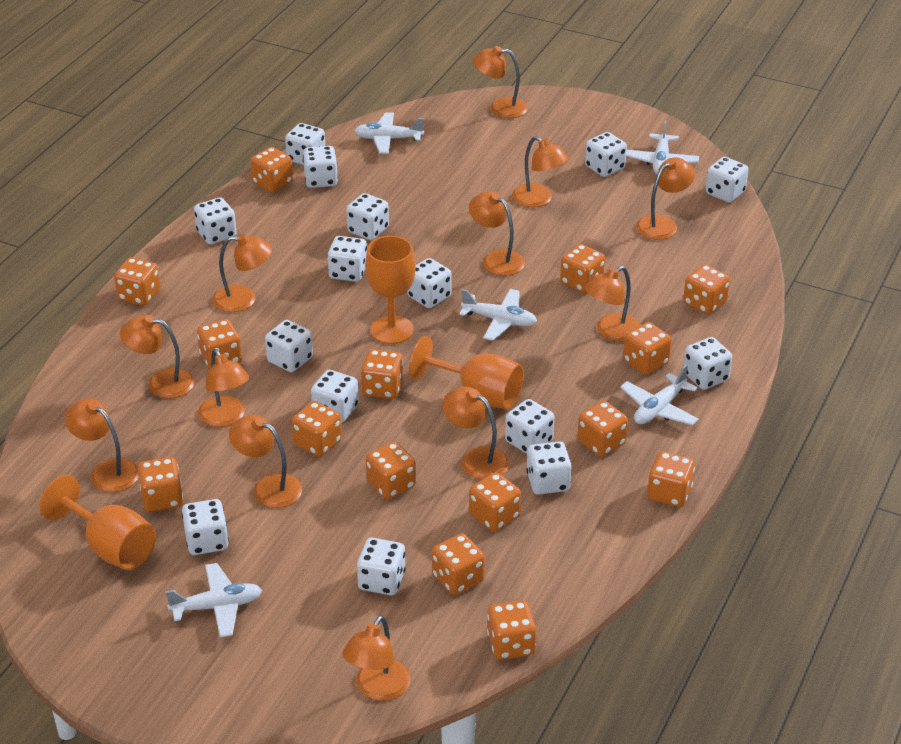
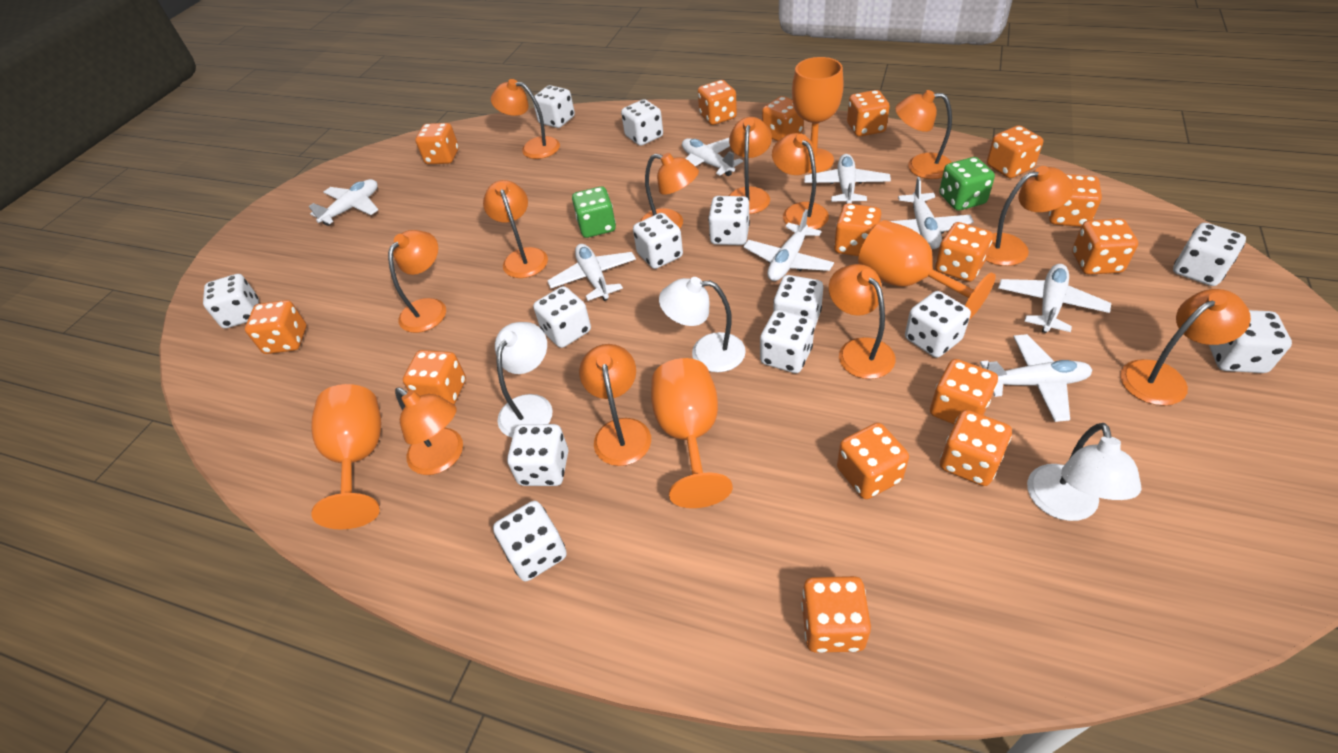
green dice: none = 0 -> [572,186,616,238] [939,157,995,211] = 2
orange goblet: [40,475,156,570] [365,236,416,344] [409,336,524,409] = 3 -> [311,384,381,529] [651,358,733,508] [792,57,844,173] [858,220,996,319] = 4
white dice: [182,499,229,555] [194,197,237,244] [265,320,313,372] [285,123,325,165] [303,146,338,188] [311,370,359,423] [328,236,367,282] [346,193,389,240] [357,538,406,595] [407,258,452,308] [505,399,554,454] [526,441,572,495] [585,132,627,177] [684,337,732,390] [705,157,748,203] = 15 -> [203,274,259,329] [493,501,567,581] [507,424,568,486] [533,85,575,128] [533,286,591,348] [621,99,663,146] [633,213,683,269] [708,196,750,245] [760,310,814,373] [773,275,823,330] [905,291,971,358] [1173,223,1246,286] [1209,310,1292,373] = 13
white lamp: none = 0 -> [495,322,552,438] [659,277,746,372] [1027,423,1141,521] = 3
white plane: [165,563,262,638] [354,112,424,154] [459,289,537,341] [620,364,699,425] [626,120,699,174] = 5 -> [308,179,378,226] [547,244,636,301] [682,138,743,176] [743,209,834,281] [804,154,891,204] [890,177,974,249] [980,334,1092,422] [998,264,1111,333] = 8

